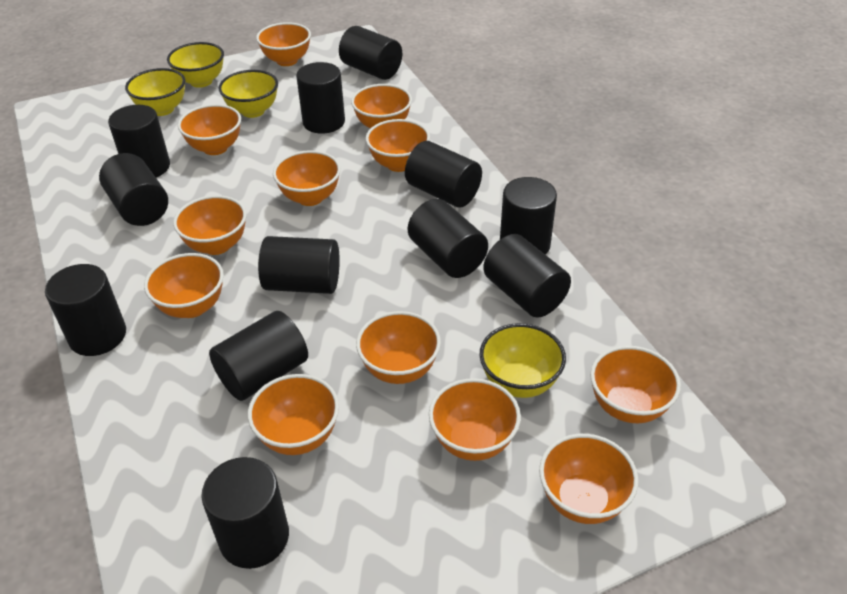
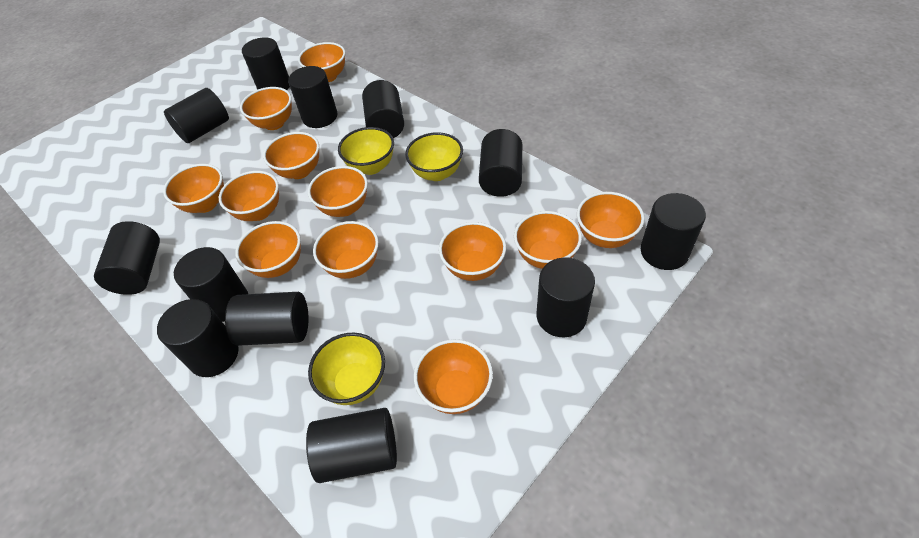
yellow bowl: [125,68,185,116] [167,42,224,88] [219,70,278,118] [479,323,566,398] = 4 -> [308,333,385,405] [338,127,394,175] [405,132,463,181] = 3

